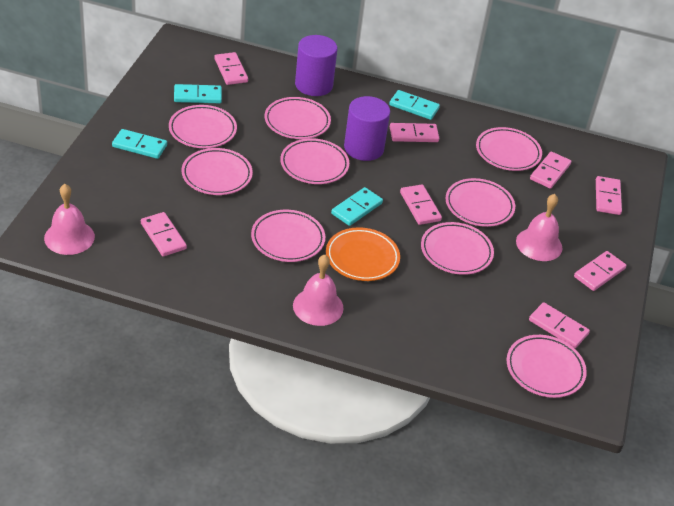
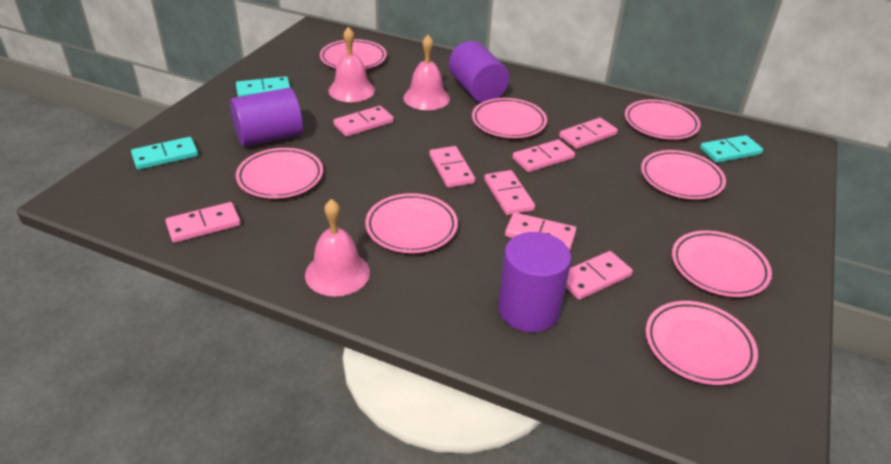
orange plate: [326,227,400,281] = 1 -> none = 0
pink plate: [169,105,237,148] [182,148,253,195] [251,210,325,262] [265,97,331,139] [280,138,349,184] [421,222,494,275] [445,178,515,227] [476,127,542,171] [506,335,587,398] = 9 -> [236,148,323,198] [320,39,387,69] [365,193,458,253] [472,98,547,138] [625,99,701,139] [641,150,726,199] [646,301,758,385] [672,231,772,297] = 8
purple cylinder: [295,35,337,96] [344,96,390,161] = 2 -> [230,88,303,147] [449,41,509,102] [498,232,571,332] = 3
turquoise domino: [112,129,167,159] [174,84,222,103] [331,187,383,226] [389,90,440,120] = 4 -> [131,137,198,170] [236,76,291,97] [700,135,763,163] = 3

